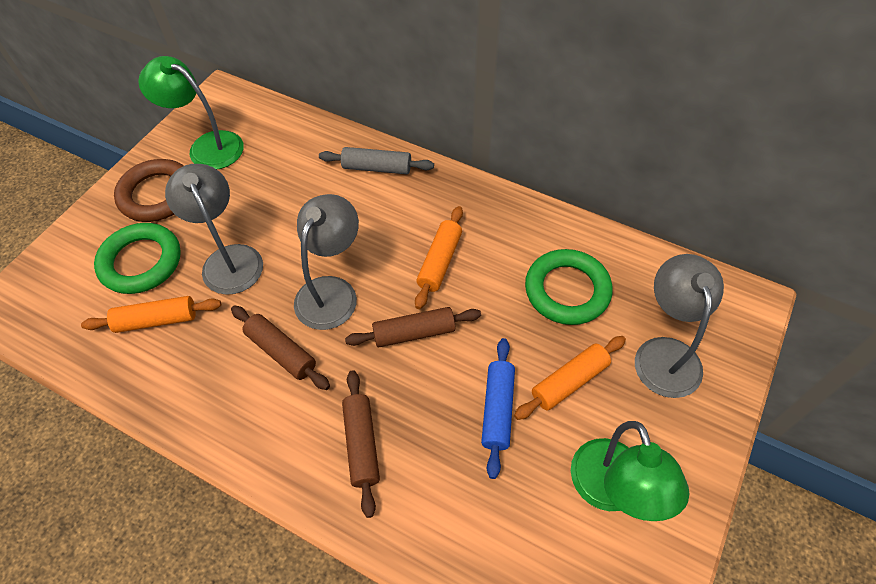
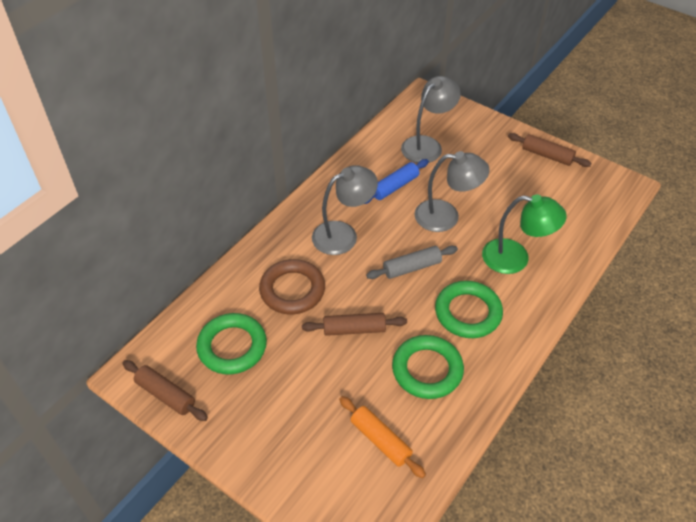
green lamp: [138,56,244,169] [571,421,689,521] = 2 -> [482,195,567,274] = 1
green ring: [94,223,181,294] [525,249,613,325] = 2 -> [196,313,267,374] [392,335,464,399] [435,281,503,338] = 3
orange rolling pin: [81,296,221,333] [415,206,463,309] [514,336,626,420] = 3 -> [339,396,426,478] = 1

